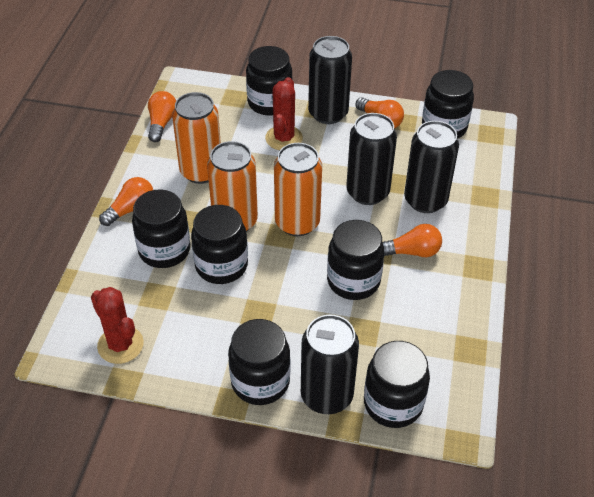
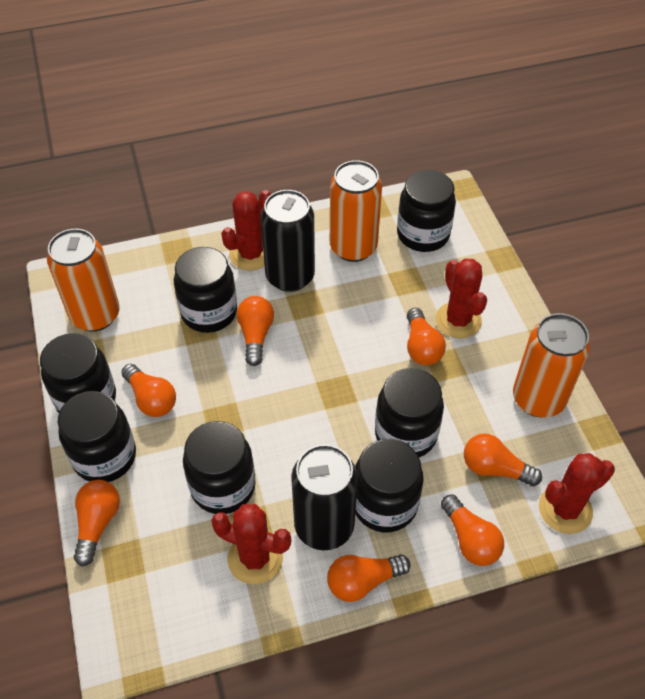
black can: [301,315,359,414] [308,36,352,124] [346,113,397,205] [404,121,459,213] = 4 -> [261,190,315,292] [291,444,358,550] = 2
orange light bulb: [99,177,153,226] [148,91,176,142] [356,97,404,128] [383,224,442,257] = 4 -> [74,480,120,566] [121,364,176,417] [237,296,274,366] [327,554,411,602] [407,308,446,365] [441,494,504,566] [464,433,542,486] = 7
red cactus: [91,287,144,364] [265,77,303,150] = 2 -> [211,504,291,584] [221,190,271,271] [435,258,487,339] [539,453,615,534] = 4

